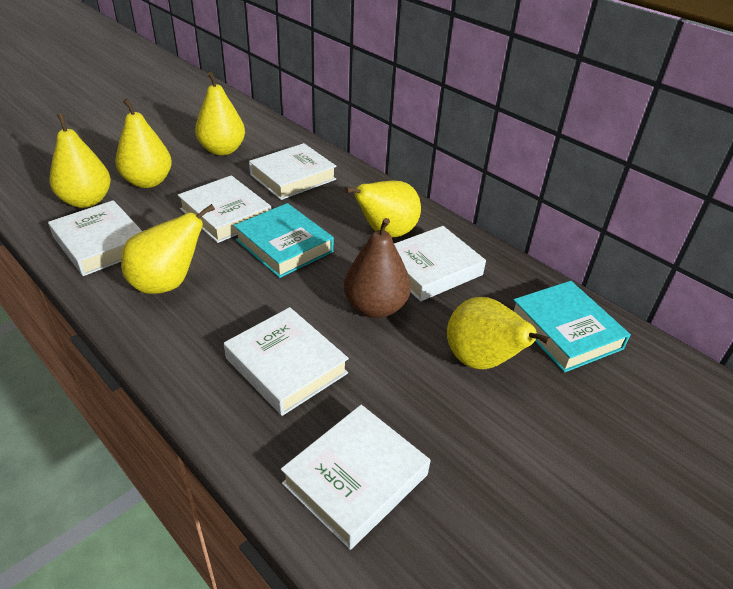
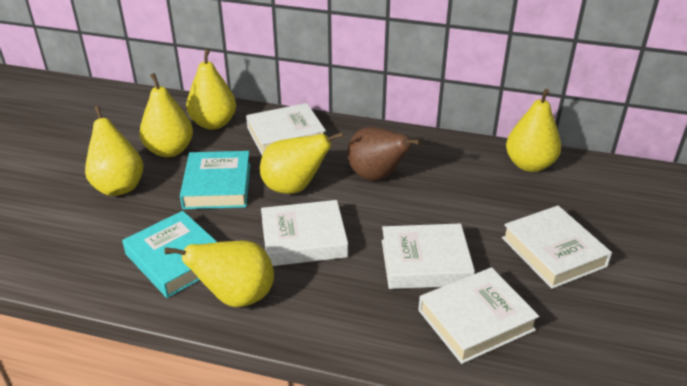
white book: [48,200,142,276] [178,175,271,243] [224,307,349,416] [249,143,336,200] [281,405,430,550] [394,226,486,302] = 6 -> [246,103,326,155] [261,200,348,266] [382,223,475,289] [418,267,539,364] [502,206,612,289] = 5

